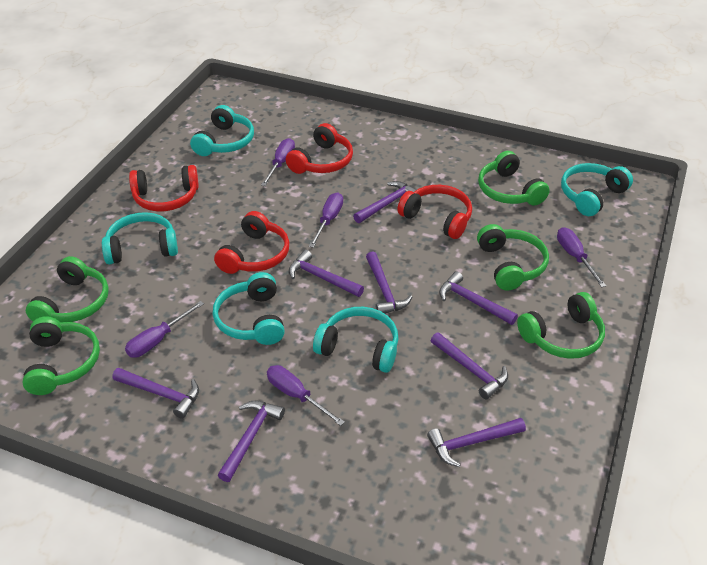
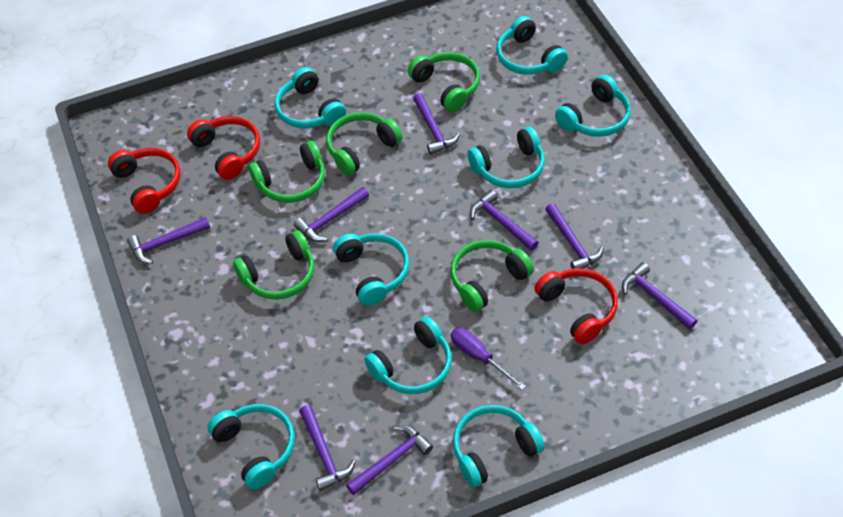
purple screwdriver: [125,301,204,358] [261,138,295,186] [267,365,345,426] [309,193,343,248] [557,227,606,287] = 5 -> [451,327,526,390] = 1
red headphones: [129,165,199,211] [214,211,289,274] [286,123,353,174] [397,185,472,239] = 4 -> [108,148,181,214] [187,116,260,180] [534,268,618,344] = 3
turquoise headphones: [102,212,178,264] [190,105,254,156] [213,272,285,345] [313,307,398,373] [561,163,633,216] = 5 -> [208,404,295,489] [274,67,346,128] [333,233,409,306] [364,316,452,394] [453,405,545,487] [468,127,545,188] [496,16,568,74] [555,75,631,137] = 8

